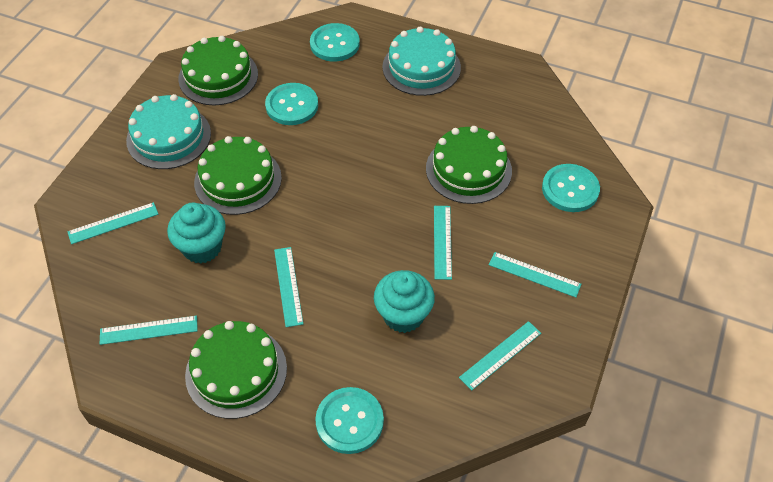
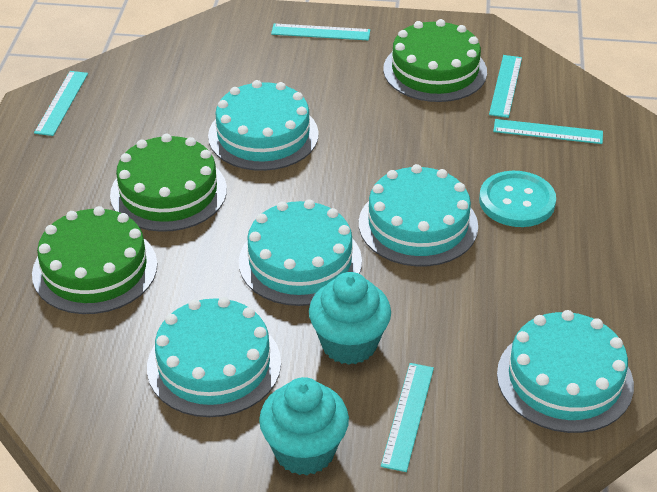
green cake: [178,36,258,105] [185,321,287,419] [194,136,282,215] [426,126,512,204] = 4 -> [32,206,157,314] [110,134,227,232] [383,19,487,102] = 3
turquoise button: [265,83,318,125] [310,23,360,62] [315,387,384,454] [542,164,600,212] = 4 -> [479,171,556,227] = 1
turquoise cake: [126,94,211,169] [382,26,461,96] = 2 -> [147,297,281,417] [208,80,319,171] [239,199,362,306] [359,164,478,266] [497,310,634,433] = 5
turquoise ruler: [68,202,158,244] [100,316,198,345] [274,247,303,327] [434,206,452,280] [459,321,541,391] [489,252,581,297] = 6 -> [34,71,88,136] [271,24,370,40] [381,363,434,472] [489,55,522,118] [493,119,603,144] = 5

